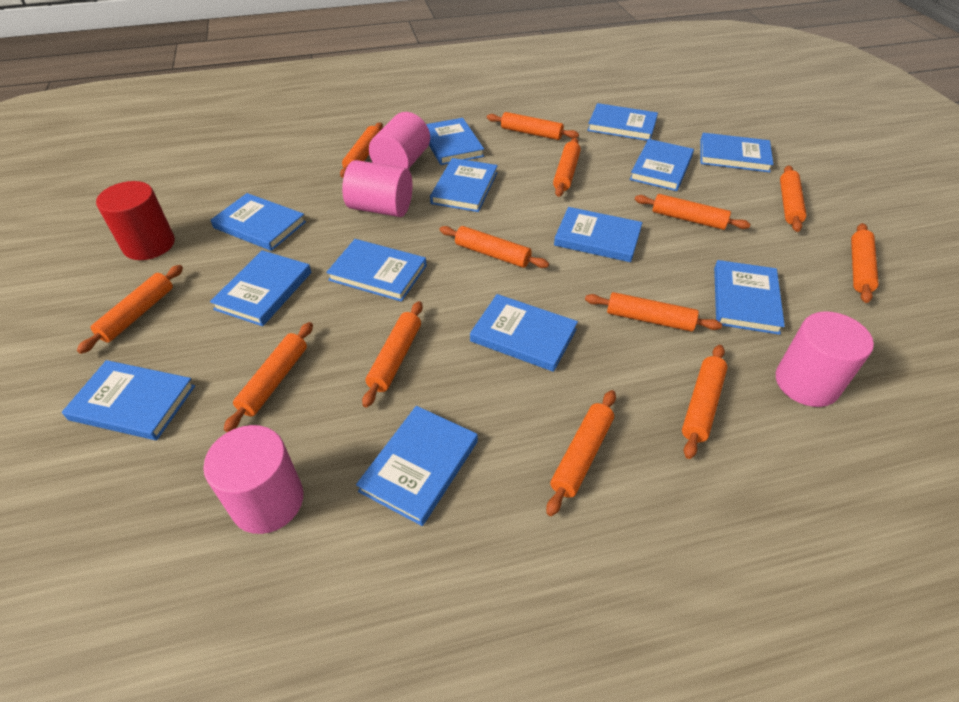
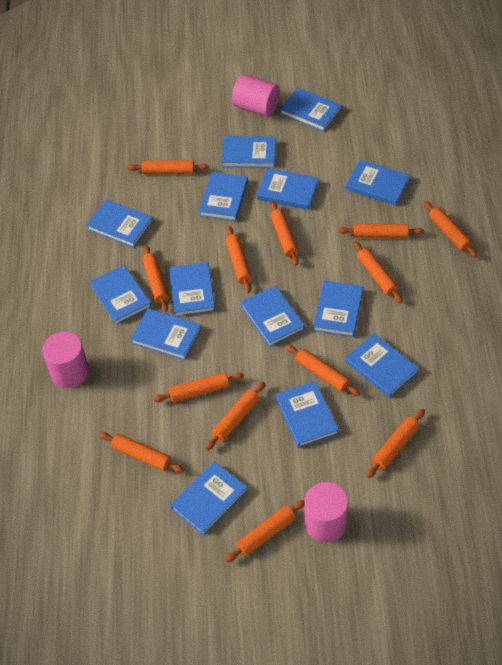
blue book: [62,360,195,440] [210,250,311,326] [211,193,306,251] [326,239,427,302] [356,406,478,526] [426,118,484,165] [430,158,498,212] [470,294,578,372] [554,207,642,262] [587,103,658,141] [629,139,694,191] [700,133,773,172] [714,260,785,335] = 13 -> [86,200,153,248] [90,265,152,325] [131,308,201,360] [169,262,215,317] [170,461,248,536] [199,172,248,221] [222,136,276,168] [241,286,305,347] [257,168,319,210] [276,381,339,448] [280,88,342,132] [313,281,364,337] [345,333,419,397] [346,160,410,205] = 14
pink cylinder: [203,425,303,534] [342,160,412,217] [369,112,430,169] [776,311,874,407] = 4 -> [43,332,89,388] [232,74,280,117] [304,482,348,542] = 3
red cylinder: [96,181,175,260] = 1 -> none = 0

